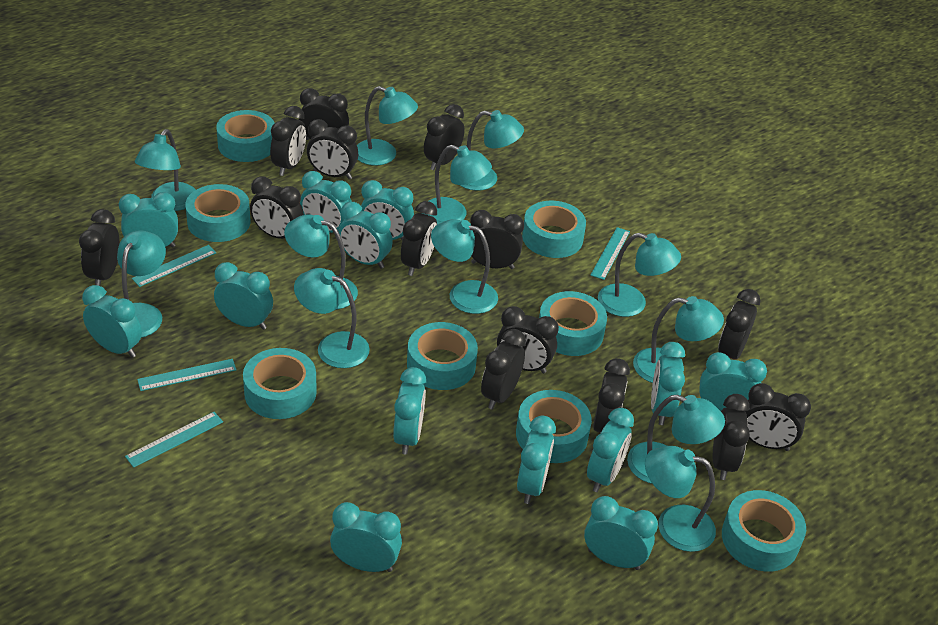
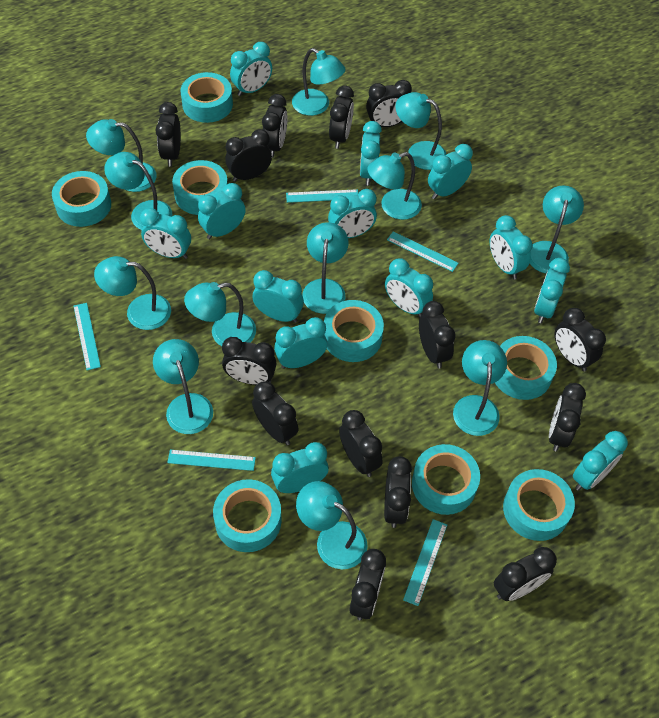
turquoise ruler: [125,412,223,468] [132,245,216,287] [137,359,237,391] [590,227,630,280] = 4 -> [73,303,101,370] [167,450,256,471] [286,189,358,203] [387,231,459,272] [403,519,447,606] = 5

